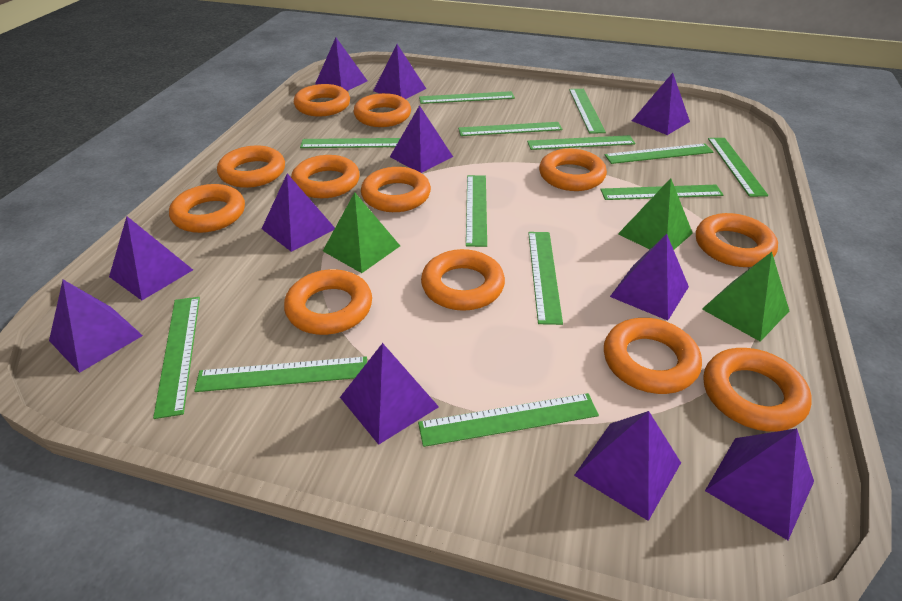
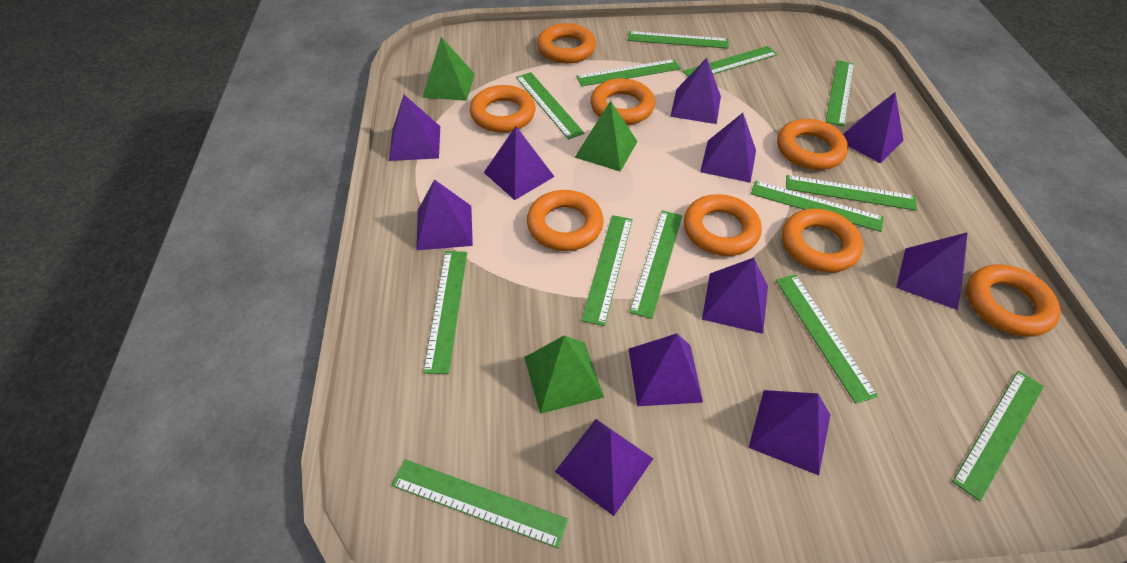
orange ring: [169,184,245,233] [217,146,285,188] [284,269,372,335] [291,155,360,198] [294,84,350,117] [354,93,411,127] [361,167,431,212] [421,249,505,311] [539,149,607,191] [604,318,702,394] [696,213,778,267] [704,348,812,432] = 12 -> [470,85,536,133] [527,190,604,251] [537,23,596,64] [590,78,655,125] [684,194,762,256] [777,119,848,170] [782,209,863,272] [966,264,1061,337] = 8

